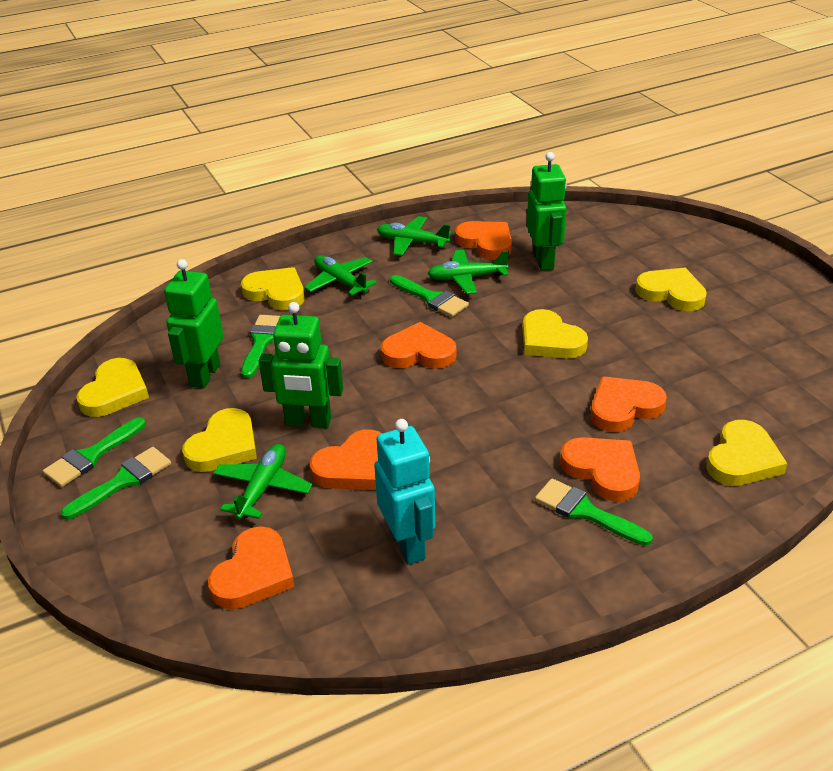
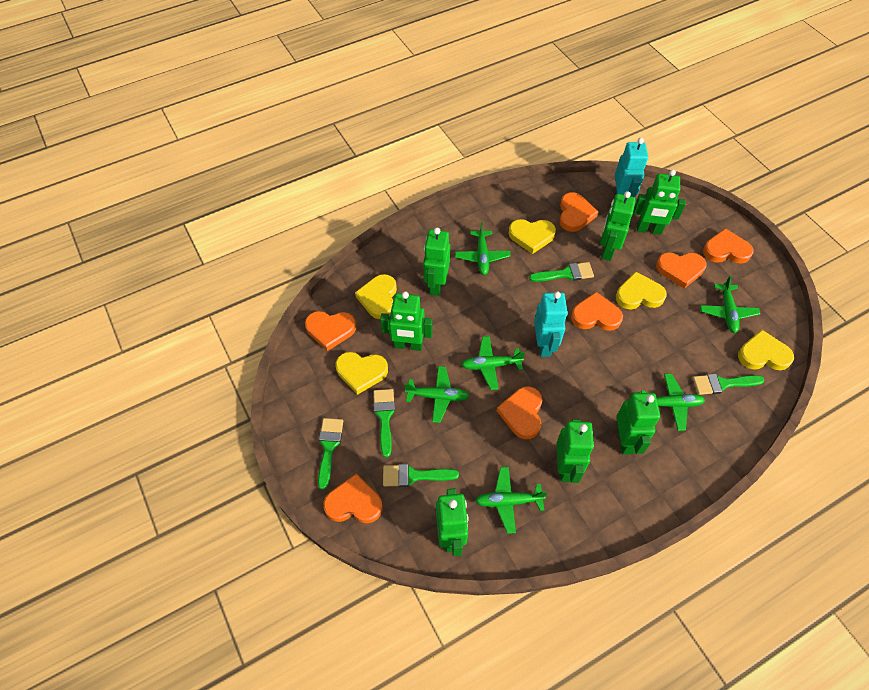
green plane: [213,444,312,520] [304,255,377,296] [377,216,452,256] [427,250,509,294] = 4 -> [404,366,469,423] [455,222,511,275] [461,336,525,390] [475,467,547,534] [641,374,705,431] [700,276,760,333] = 6
green robot: [164,259,224,389] [259,302,343,428] [527,152,567,271] = 3 -> [380,291,432,351] [423,228,450,296] [436,488,469,556] [556,419,594,483] [600,191,636,261] [616,392,660,455] [633,169,686,234] = 7
orange heart: [208,526,295,609] [310,429,382,490] [381,322,456,369] [455,221,512,260] [560,437,640,502] [591,376,667,432] = 6 -> [305,311,356,351] [323,474,383,523] [497,386,542,439] [559,192,598,232] [571,292,623,331] [656,252,707,289] [703,228,754,264] = 7
turquoise robot: [374,419,435,564] = 1 -> [534,292,568,357] [615,138,648,197] = 2
yellow heart: [77,358,149,417] [182,408,257,472] [241,267,305,310] [523,309,588,359] [635,268,707,311] [706,420,788,486] = 6 -> [336,352,388,395] [355,274,397,319] [508,219,556,254] [616,271,667,309] [738,330,794,370] = 5

